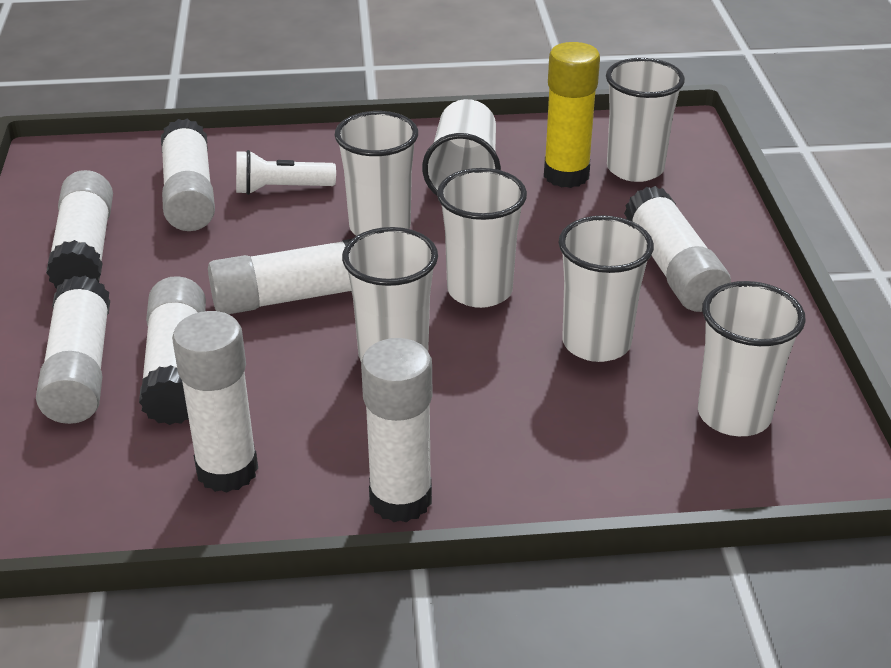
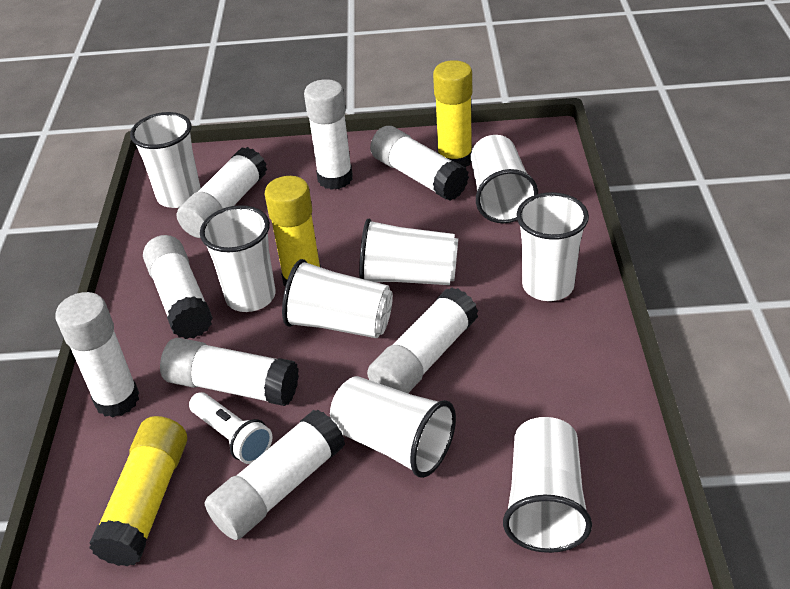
white cup: [334,111,418,236] [342,227,438,361] [422,99,501,196] [437,168,527,308] [559,215,654,362] [606,58,685,182] [698,281,806,436] = 7 -> [130,112,201,208] [200,205,276,312] [282,259,393,338] [330,376,456,478] [359,219,458,285] [471,135,538,223] [503,417,592,553] [516,192,589,301] = 8
yellow glue stick: [544,42,600,188] = 1 -> [89,416,187,567] [265,176,321,287] [433,60,472,168] = 3

